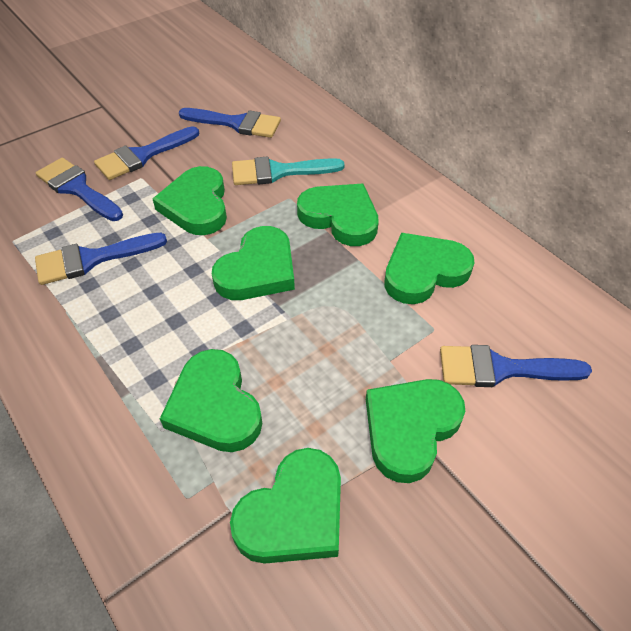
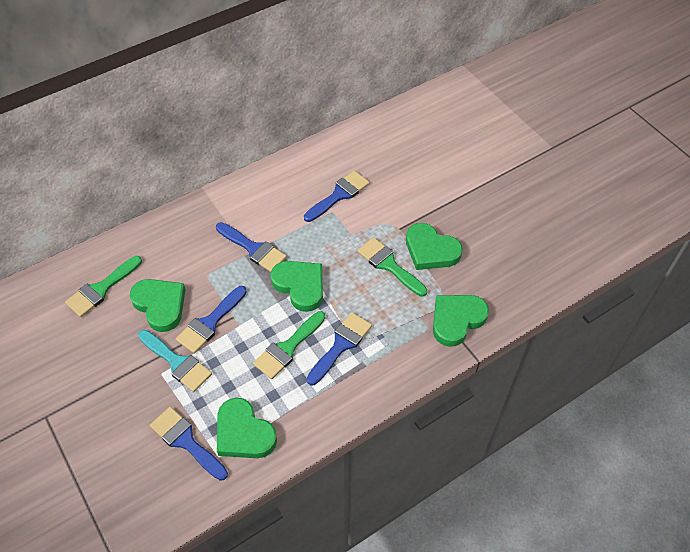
green brush: none = 0 -> [65,256,142,317] [253,311,325,379] [357,237,427,297] = 3
green heart: [152,166,227,235] [160,349,262,452] [212,226,295,300] [230,448,341,564] [297,184,379,246] [366,379,465,483] [384,233,474,304] = 7 -> [130,279,185,332] [217,398,277,458] [270,261,323,312] [406,223,463,270] [433,295,489,347] = 5

